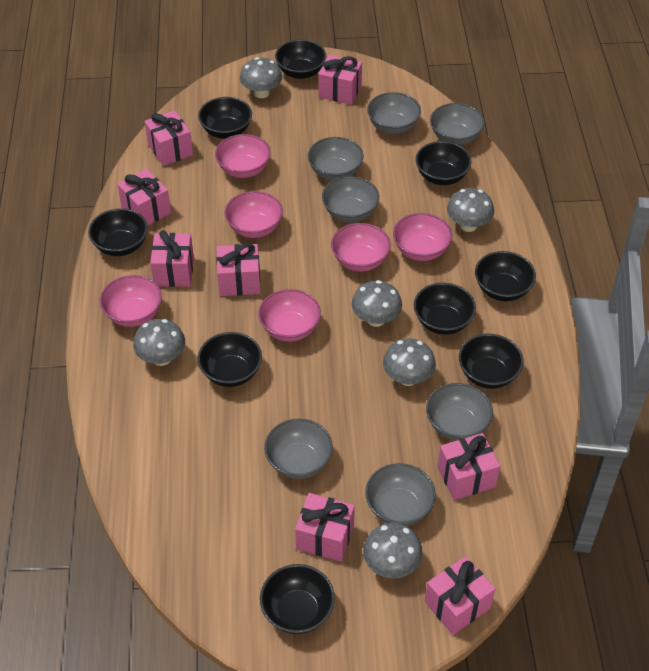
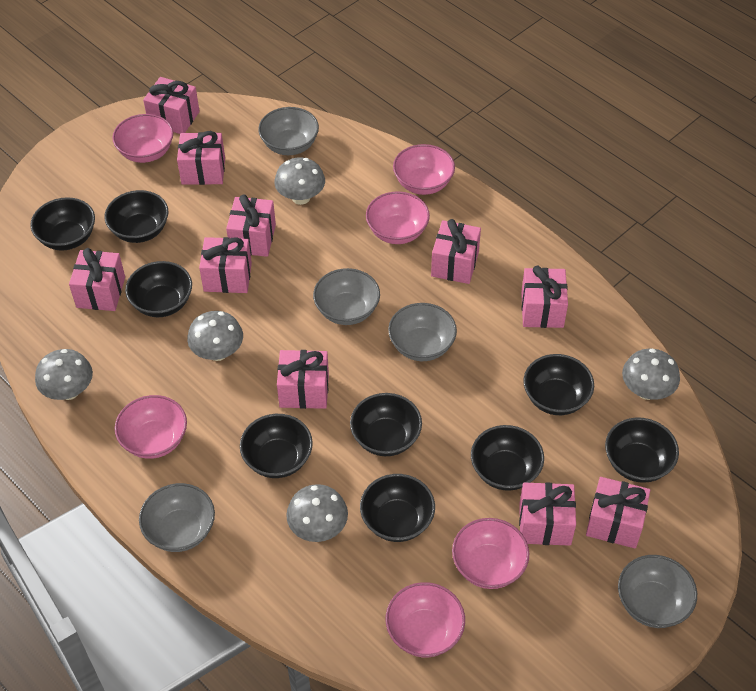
grey bowl: [264,419,333,479] [308,137,363,181] [322,176,379,222] [365,463,436,526] [367,92,421,134] [426,383,493,441] [430,103,485,145] = 7 -> [139,483,215,552] [258,107,319,155] [313,268,380,325] [388,303,457,361] [618,555,697,628] = 5
grey mushroom: [133,319,185,366] [240,57,282,98] [352,280,402,327] [363,522,423,579] [383,338,436,386] [447,188,494,232] = 6 -> [35,349,93,400] [187,311,243,361] [274,157,325,205] [286,484,348,542] [622,348,680,400] = 5
pink gift: [117,169,171,226] [144,110,193,166] [150,230,194,287] [216,243,260,296] [295,493,355,562] [318,55,362,105] [425,556,495,635] [438,433,500,500] = 8 -> [69,248,125,311] [143,77,200,134] [177,131,225,185] [199,237,252,293] [226,194,276,257] [277,350,329,409] [431,219,481,284] [519,482,576,546] [521,266,568,328] [586,477,650,548] = 10

